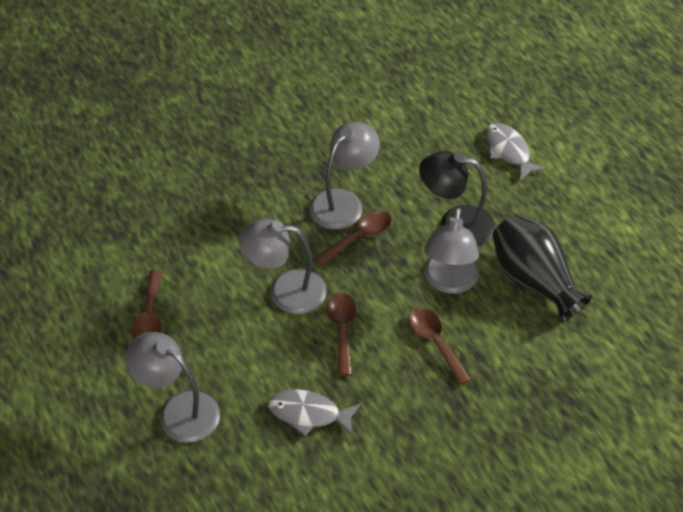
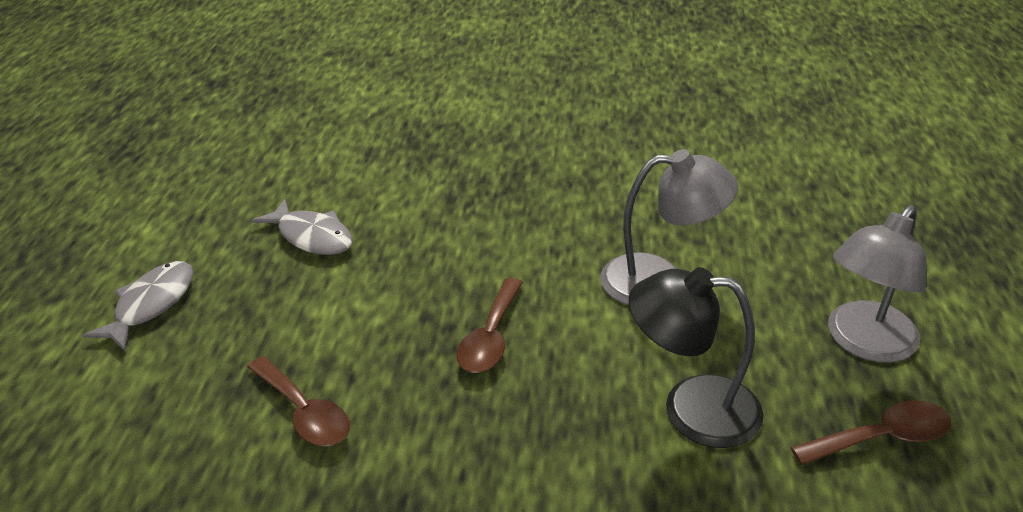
black vase: [492,214,592,322] = 1 -> none = 0
brown spoon: [132,270,163,339] [315,211,392,266] [327,292,356,376] [409,307,471,385] = 4 -> [247,356,350,447] [457,278,523,373] [791,400,951,465] = 3
grey lamp: [125,332,220,443] [239,219,326,314] [309,122,380,229] [424,207,479,294] = 4 -> [600,149,738,305] [828,205,927,363] = 2

